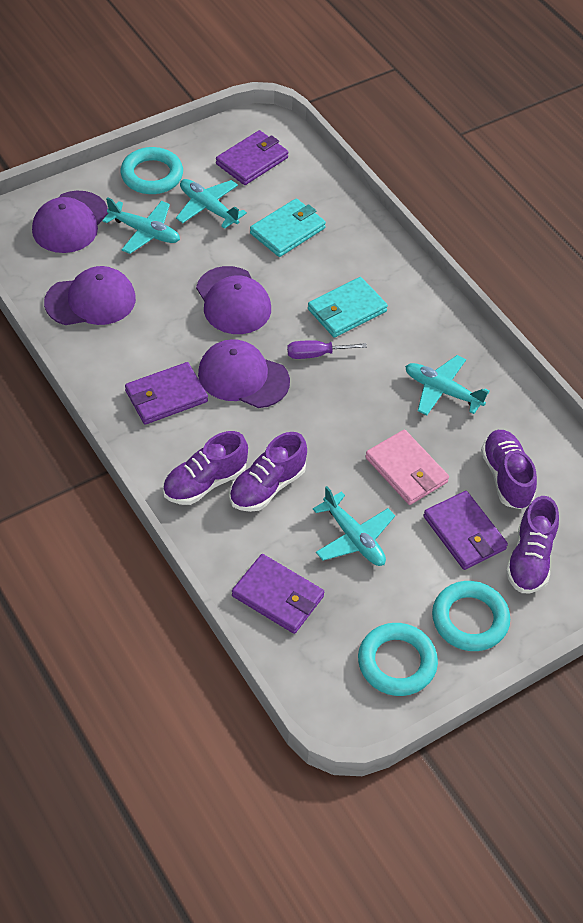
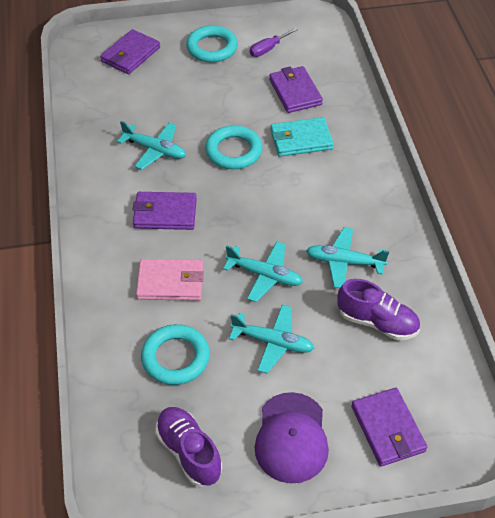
purple cap: [32,191,108,253] [44,266,136,325] [196,266,271,334] [198,339,290,408] = 4 -> [255,392,329,483] = 1
purple shoe: [163,431,248,505] [230,432,307,512] [481,430,537,509] [506,496,559,593] = 4 -> [155,407,222,487] [337,279,420,340] = 2
turquoise wallet: [250,198,326,257] [308,277,388,338] = 2 -> [271,117,334,157] = 1

